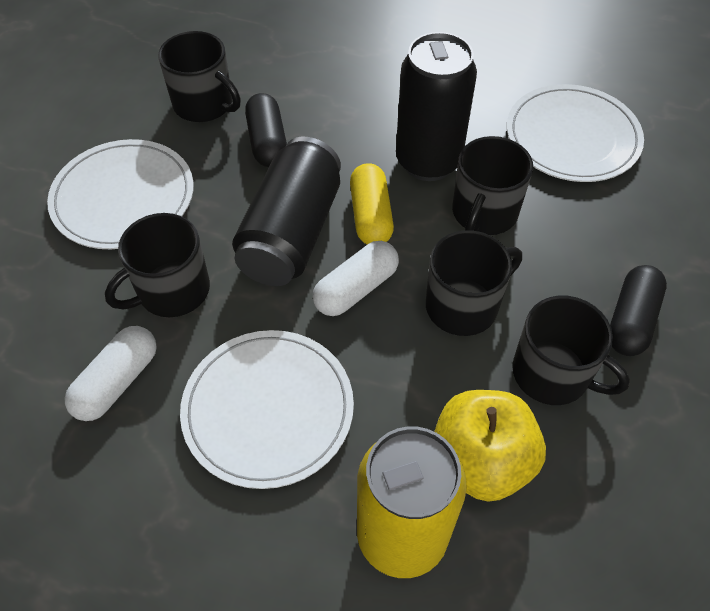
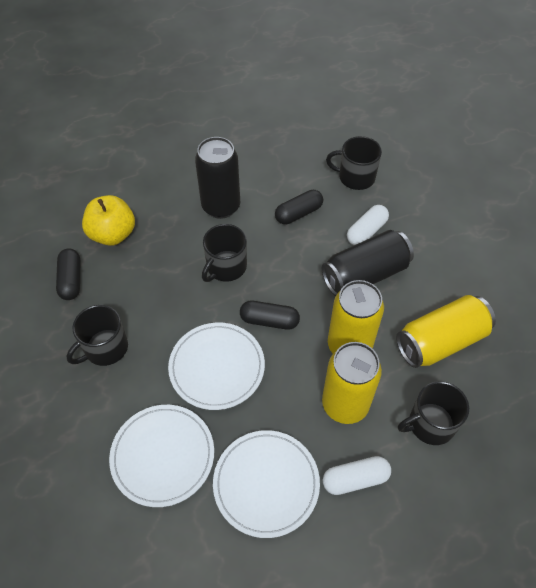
black capsule: [245,93,287,167] [610,265,667,356] = 2 -> [56,248,80,300] [240,301,300,330] [275,190,323,224] = 3
black mug: [105,213,210,317] [158,31,241,122] [426,230,522,336] [452,136,533,235] [512,295,630,405] = 5 -> [66,305,128,366] [202,224,247,282] [326,136,382,190] [398,381,469,445] = 4
yellow can: [357,426,467,578] = 1 -> [322,342,382,424] [328,280,384,353] [396,295,496,368] = 3
yellow capsule: [350,163,394,245] = 1 -> none = 0

